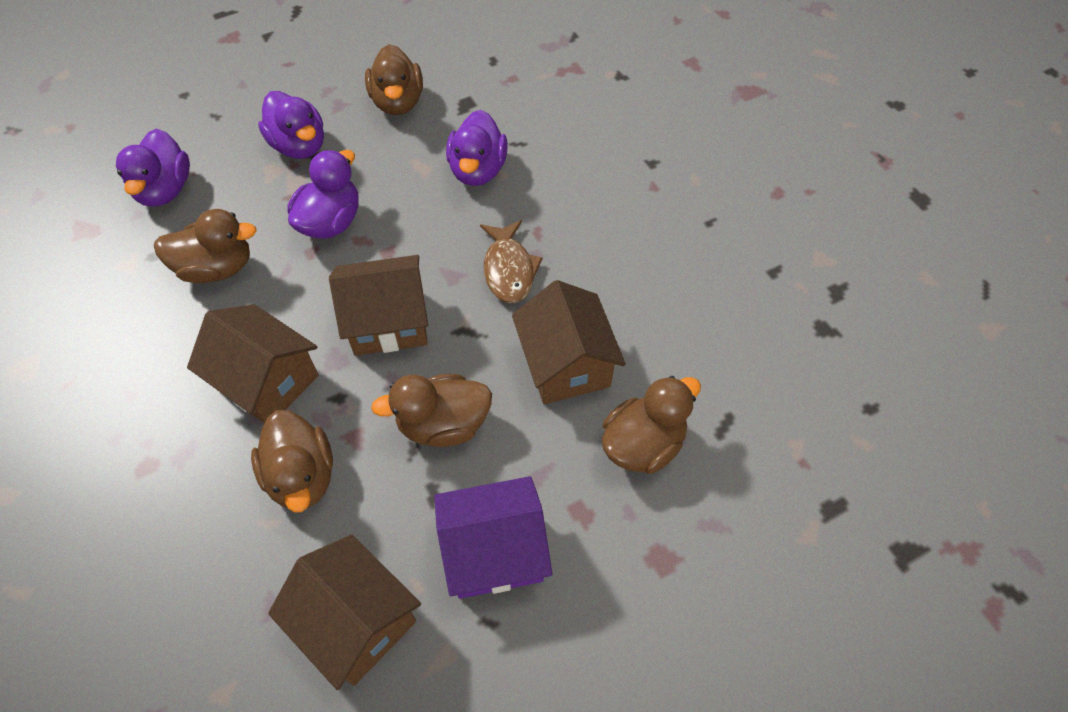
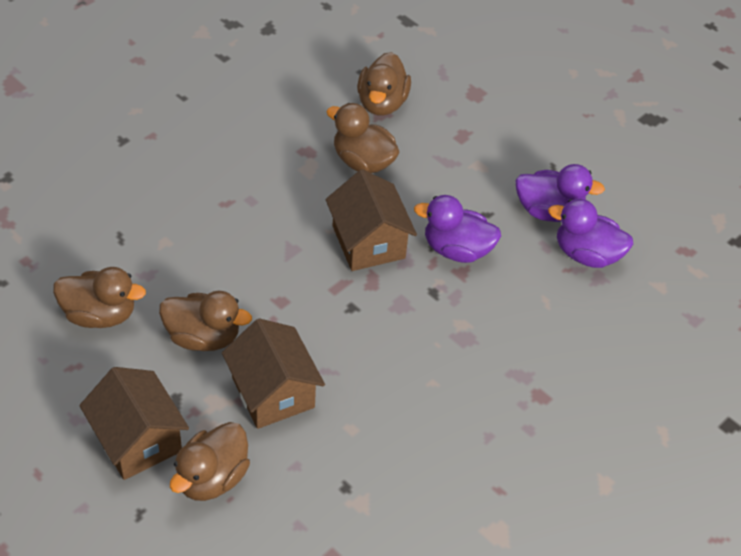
brown fish: [480,220,543,303] = 1 -> none = 0
brown house: [187,304,319,423] [268,534,421,690] [329,255,428,356] [512,280,626,404] = 4 -> [79,367,189,480] [222,318,325,429] [325,169,417,271] = 3
purple duck: [116,129,190,207] [258,91,324,159] [287,150,359,239] [446,110,508,186] = 4 -> [414,195,501,263] [515,164,605,222] [548,199,633,268] = 3
purple house: [434,476,552,599] = 1 -> none = 0

